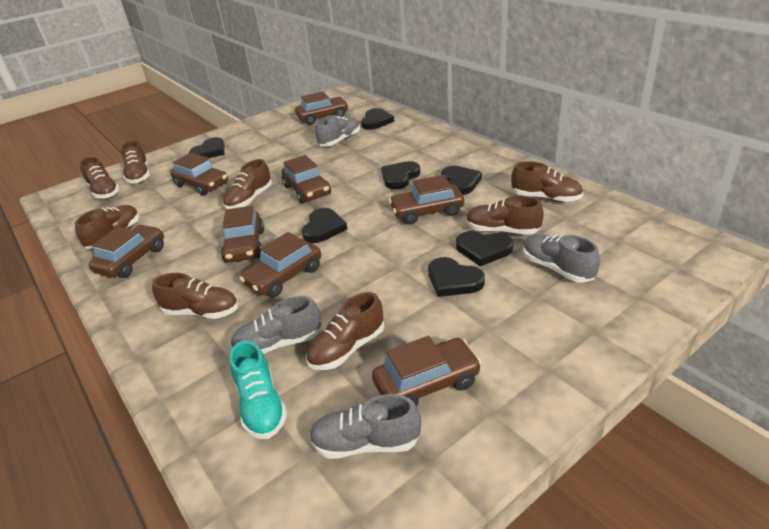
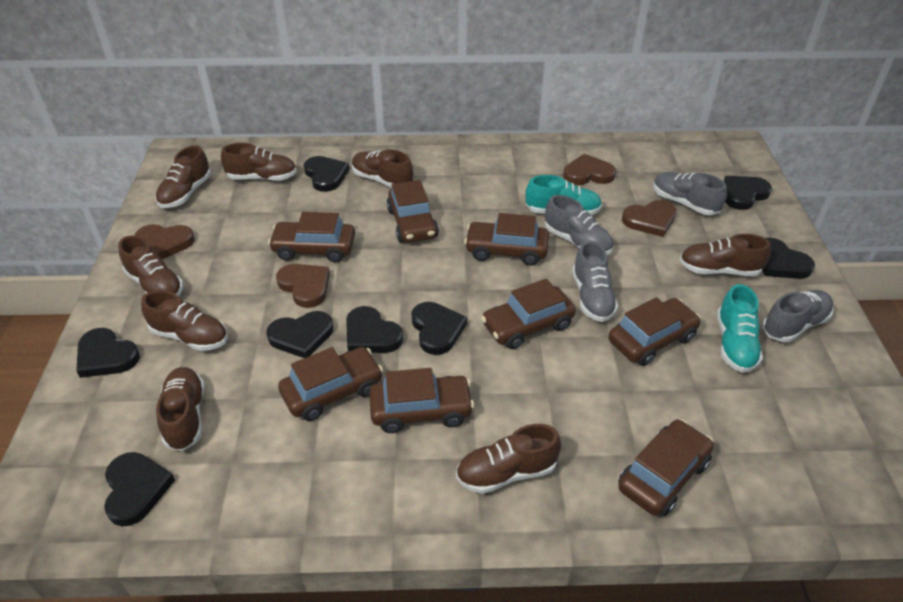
black heart: [189,137,225,158] [302,208,347,243] [361,108,394,130] [381,161,420,189] [428,257,485,297] [441,166,482,195] [456,231,514,266] = 7 -> [76,328,140,378] [104,452,175,526] [266,311,333,358] [304,156,349,192] [346,306,403,353] [412,302,467,355] [723,176,772,210] [762,238,815,279] = 8
brown heart: none = 0 -> [134,224,195,259] [276,264,330,308] [563,154,616,185] [622,200,677,237] = 4
turquoise shoe: [229,340,287,439] = 1 -> [525,175,602,215] [717,284,763,373] = 2

